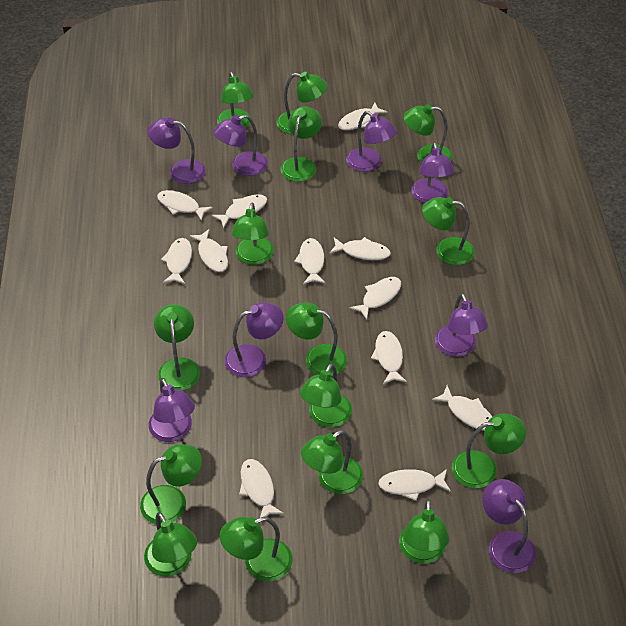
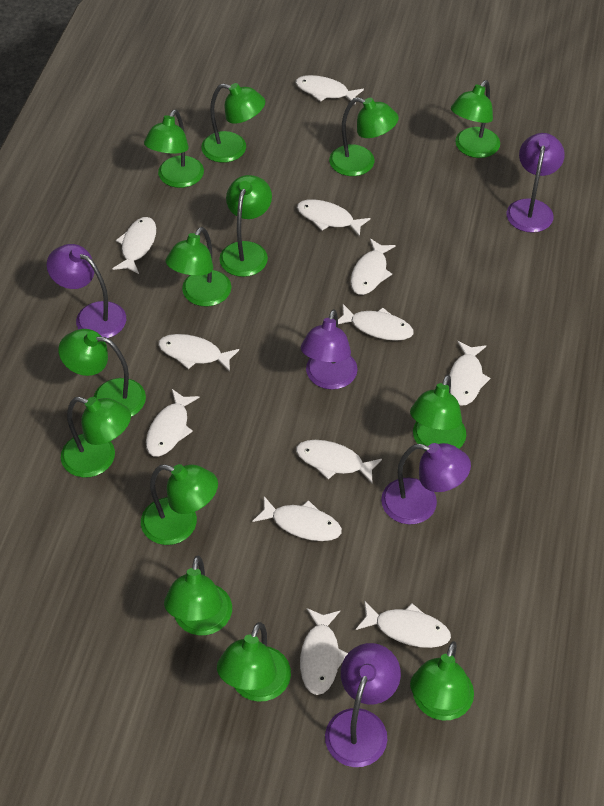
green lamp: [140,444,202,524] [144,512,197,577] [154,304,200,391] [217,72,254,128] [220,517,292,581] [232,203,274,265] [276,72,328,134] [281,106,322,182] [286,302,347,376] [300,363,352,427] [301,430,363,494] [399,499,450,564] [403,104,453,163] [422,197,475,265] [452,414,526,488] = 15 -> [58,329,146,417] [61,397,131,477] [141,464,218,545] [144,109,204,188] [164,556,232,635] [165,227,232,307] [201,83,265,163] [217,622,291,702] [219,175,272,277] [329,97,399,176] [410,375,466,449] [410,641,474,721] [451,80,500,158] = 13
purple lamp: [148,117,206,184] [148,378,195,442] [213,115,268,176] [225,302,284,377] [346,111,397,172] [411,142,455,203] [435,293,488,357] [483,479,536,573] = 8 -> [47,244,126,338] [301,309,358,390] [325,643,401,767] [381,443,471,524] [507,133,565,233] = 5

